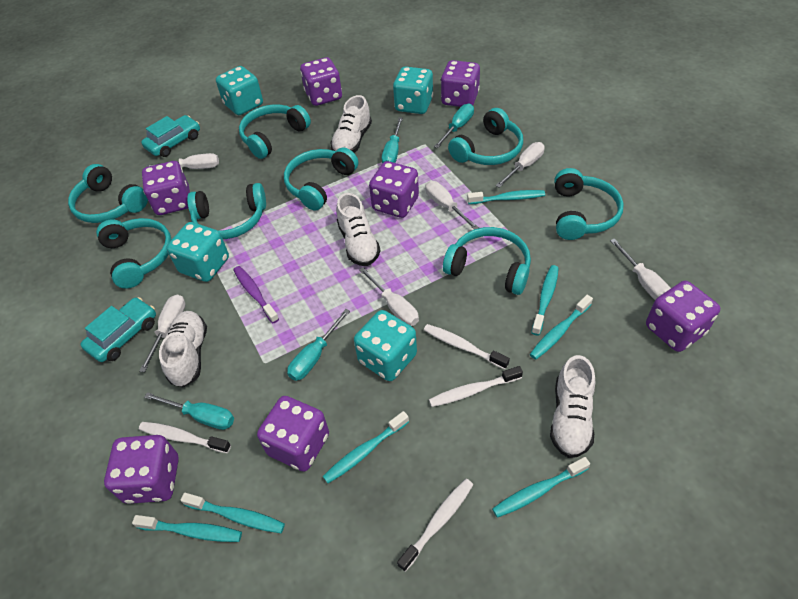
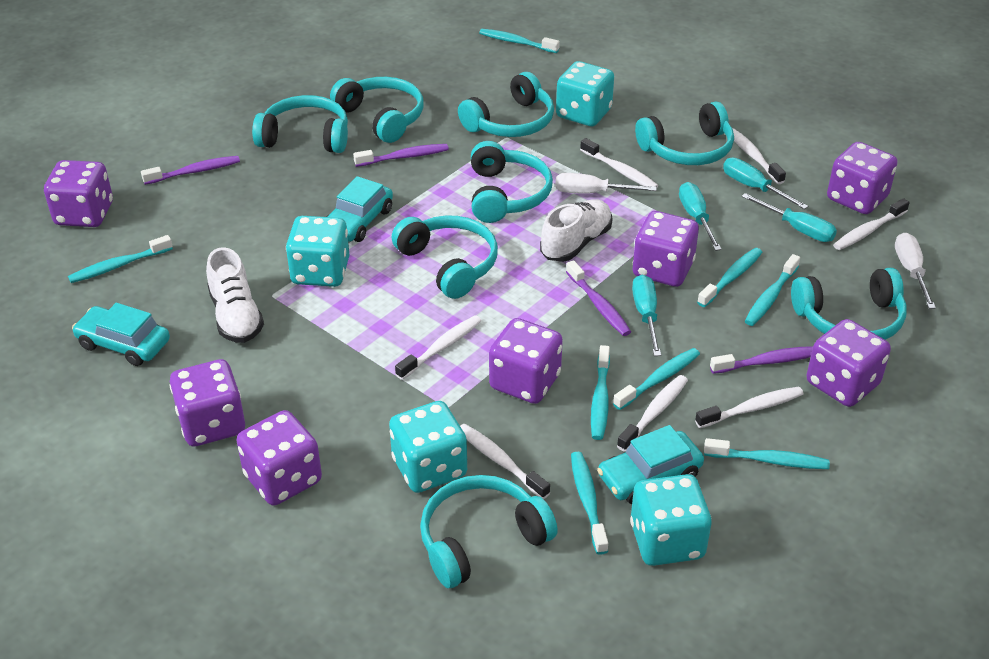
purple toothbrush: [233,266,279,323] = 1 -> [141,156,240,185] [353,144,449,167] [566,260,631,336] [710,346,813,374] = 4
turquoise car: [80,297,156,362] [141,115,200,157] = 2 -> [72,303,170,366] [327,176,393,242] [597,425,704,504] = 3
turquoise toothbrush: [132,515,242,542] [181,493,285,533] [323,411,409,483] [467,190,545,204] [492,457,590,518] [530,295,593,360] [531,265,559,335] = 7 -> [68,235,173,283] [479,29,560,53] [571,452,608,555] [591,345,610,440] [613,348,700,410] [697,248,763,307] [704,438,830,469] [745,254,800,326] = 8
white screwdriver: [139,294,186,372] [146,153,219,169] [360,267,419,326] [425,181,479,229] [495,142,545,188] [610,238,671,300] = 6 -> [555,173,657,194] [895,233,936,309] = 2
white shoe: [159,311,207,388] [330,95,372,153] [336,193,381,266] [550,355,595,458] = 4 -> [206,247,264,343] [540,199,613,262] = 2
white toothbrush: [139,422,231,453] [397,479,473,572] [424,324,510,369] [429,366,523,407] = 4 -> [395,315,482,380] [460,424,550,499] [580,138,658,188] [617,375,688,452] [695,386,804,428] [732,128,786,184] [833,198,910,250] = 7

